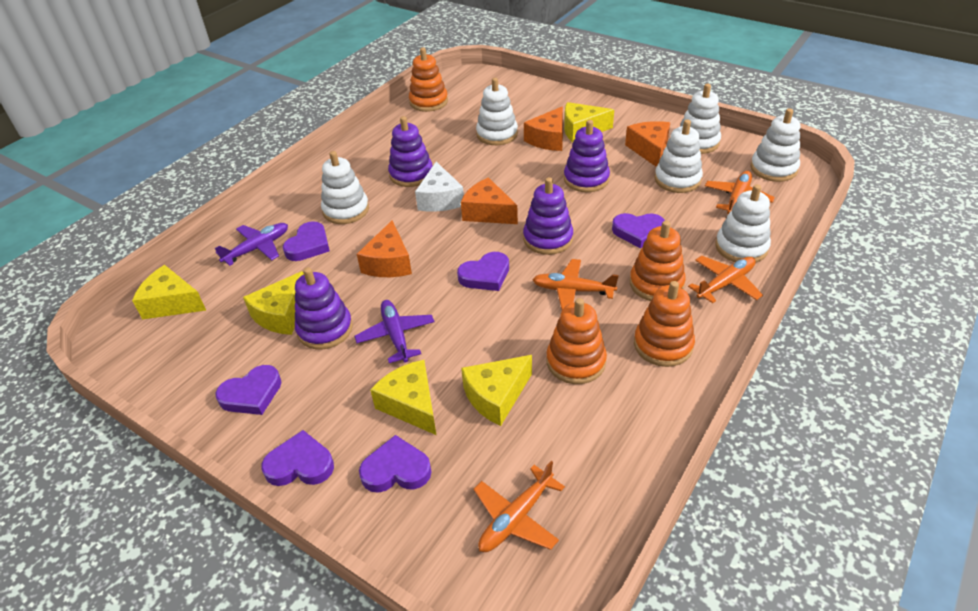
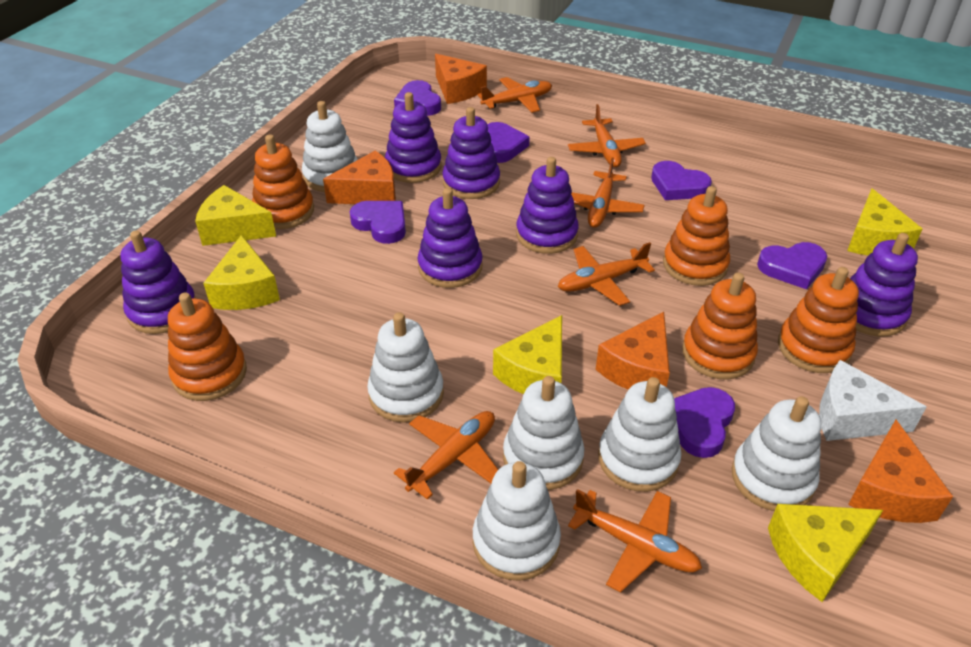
orange plane: [473,461,565,552] [532,259,619,310] [688,256,763,303] [705,171,775,214] = 4 -> [394,411,498,500] [478,77,552,113] [558,242,655,306] [568,104,646,167] [568,489,702,592] [571,157,645,228] = 6
orange stacking toy: [409,48,448,112] [546,298,607,384] [630,221,686,301] [634,281,695,367] = 4 -> [168,292,247,401] [252,134,314,229] [663,186,730,286] [682,273,758,379] [778,267,859,373] = 5
purple plane: [215,223,288,266] [355,300,434,363] = 2 -> none = 0
purple stacking toy: [295,267,353,349] [388,116,433,187] [523,177,573,255] [564,120,610,192] = 4 -> [120,230,196,334] [385,92,442,183] [418,188,483,288] [442,107,500,199] [516,157,579,254] [850,233,918,336] = 6

